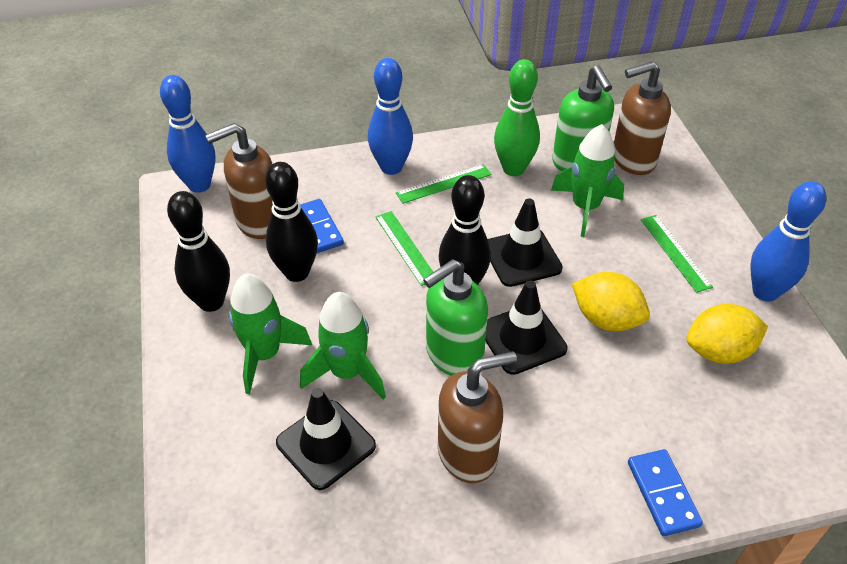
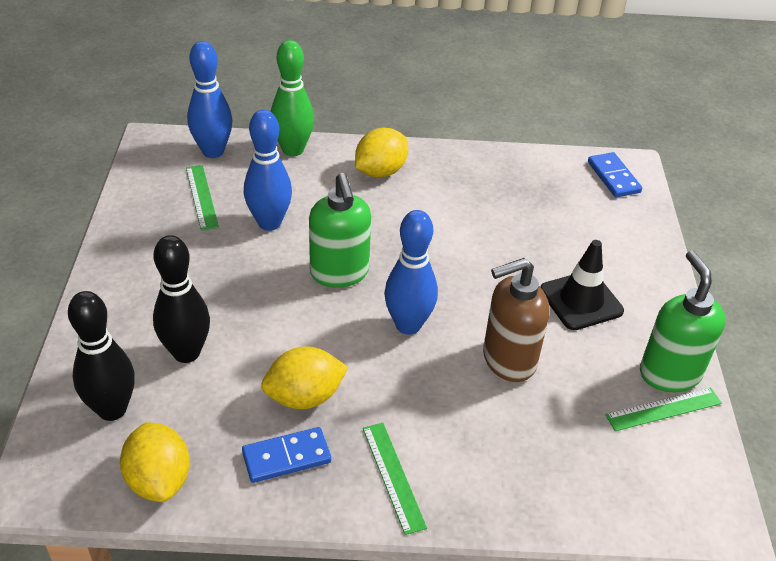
black bowling pin: [167,191,230,312] [265,162,318,282] [438,175,491,285] = 3 -> [68,291,135,421] [153,235,210,363] = 2
black traffic cone: [276,388,376,490] [485,280,568,375] [488,198,563,287] = 3 -> [540,240,624,330] = 1
brown soap dispenser: [205,123,273,239] [438,351,517,483] [613,61,671,175] = 3 -> [483,258,549,382] = 1
green rocket: [229,273,312,394] [300,292,386,399] [551,124,624,237] = 3 -> none = 0
yellow lemon: [572,272,650,331] [686,304,768,364] = 2 -> [120,422,190,502] [261,347,348,409] [355,128,408,178] = 3

